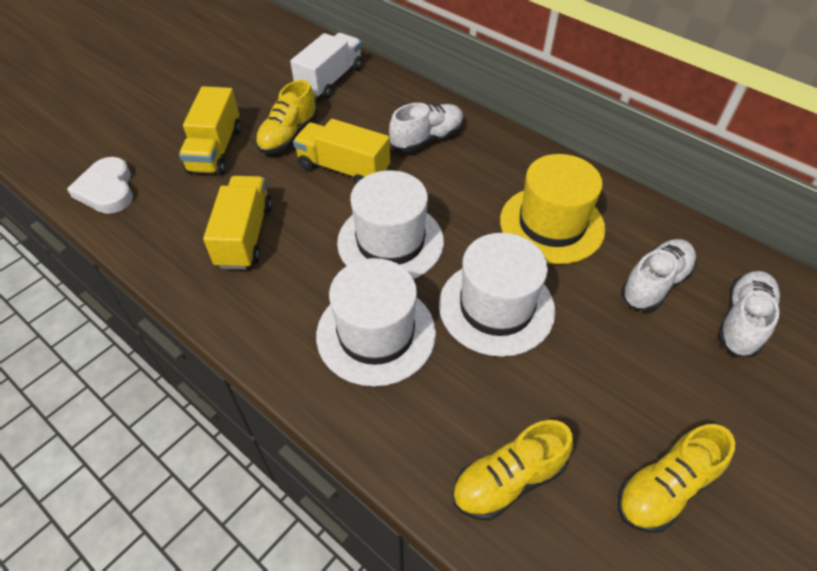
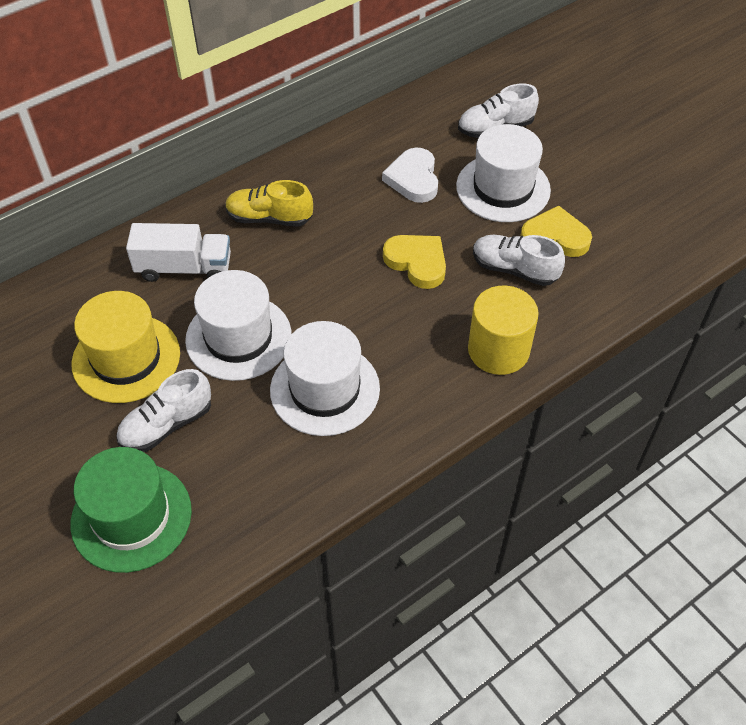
green hat: none = 0 -> [70,447,192,573] = 1
yellow cylinder: none = 0 -> [468,285,539,375] = 1
yellow heart: none = 0 -> [383,235,446,289] [520,206,592,257] = 2
yellow shoe: [255,80,318,154] [452,420,573,521] [618,424,735,533] = 3 -> [225,180,313,227] = 1
yellow truck: [179,86,241,175] [203,176,272,269] [293,119,390,185] = 3 -> none = 0

